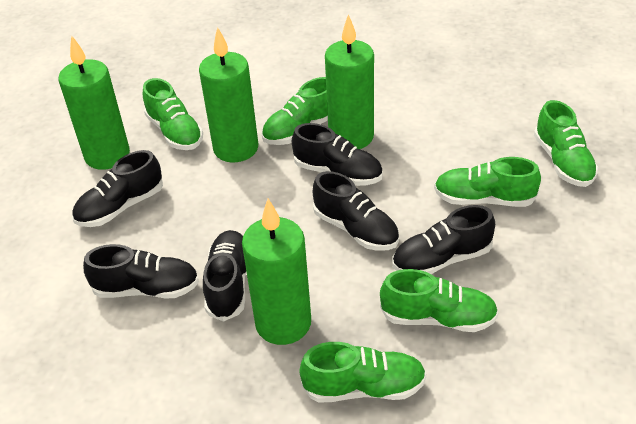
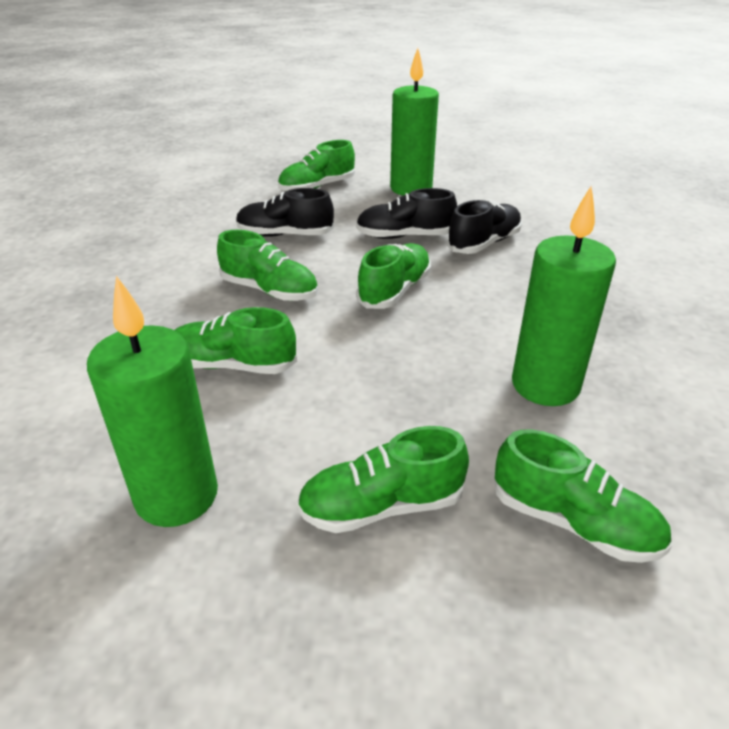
black shoe: [72,150,163,227] [83,244,199,298] [203,230,246,322] [292,123,383,186] [313,171,399,251] [392,205,495,274] = 6 -> [236,188,334,237] [356,188,457,239] [447,200,522,254] = 3
green candle: [59,35,130,170] [199,27,258,162] [242,199,311,345] [325,14,374,149] = 4 -> [87,276,218,527] [390,48,439,196] [512,187,616,406] = 3

